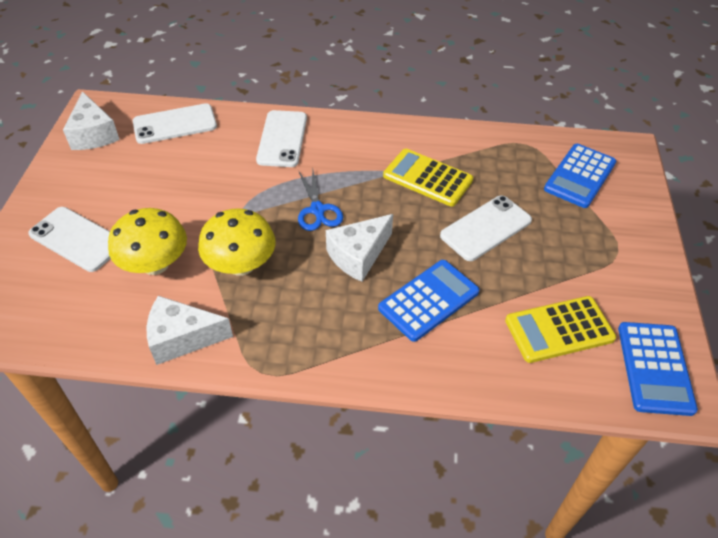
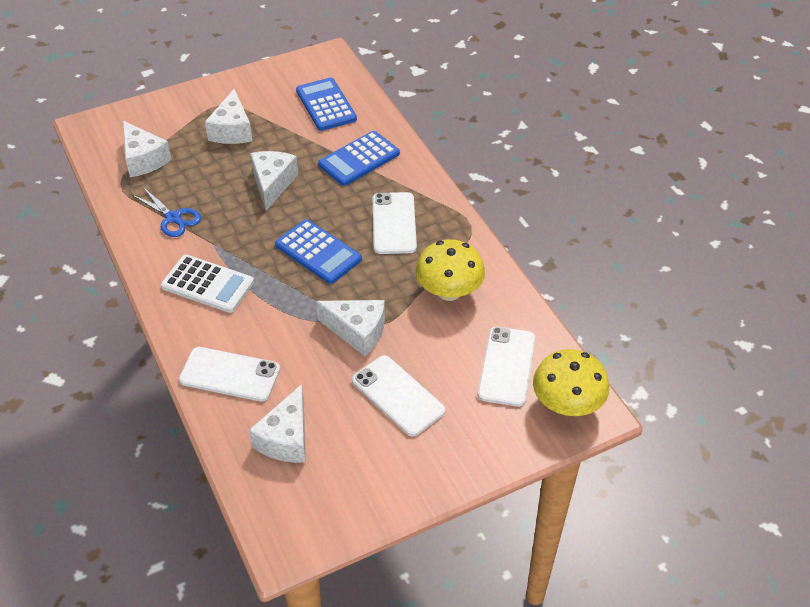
white calculator: none = 0 -> [161,255,254,313] = 1
white cheese: [63,91,120,150] [147,296,233,365] [326,214,393,282] = 3 -> [123,121,172,177] [205,89,252,144] [249,384,306,463] [250,151,298,211] [316,300,385,356] = 5
yellow calculator: [383,149,473,207] [505,296,616,363] = 2 -> none = 0

